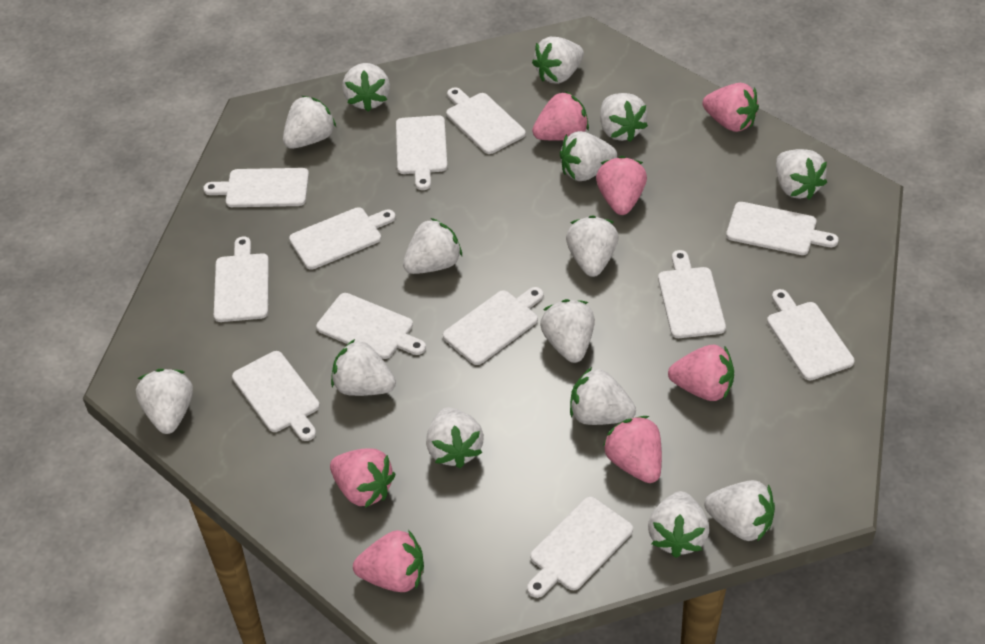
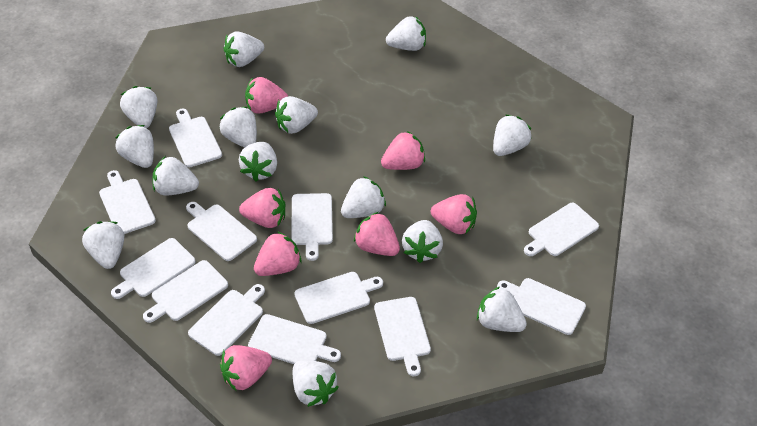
white strawberry: [136,369,193,434] [283,96,336,149] [331,339,396,396] [342,63,390,112] [403,218,462,274] [426,407,484,468] [532,37,584,84] [540,299,595,363] [560,131,617,181] [566,215,618,277] [570,367,636,425] [600,93,648,142] [648,491,709,558] [704,480,775,542] [776,149,827,199] = 15 -> [82,221,124,269] [115,125,154,168] [120,86,157,128] [152,157,199,196] [220,107,257,148] [224,31,264,67] [239,142,277,181] [275,96,318,134] [293,360,339,407] [341,176,386,218] [386,16,426,51] [402,220,443,263] [477,287,527,332] [493,114,532,156] = 14

